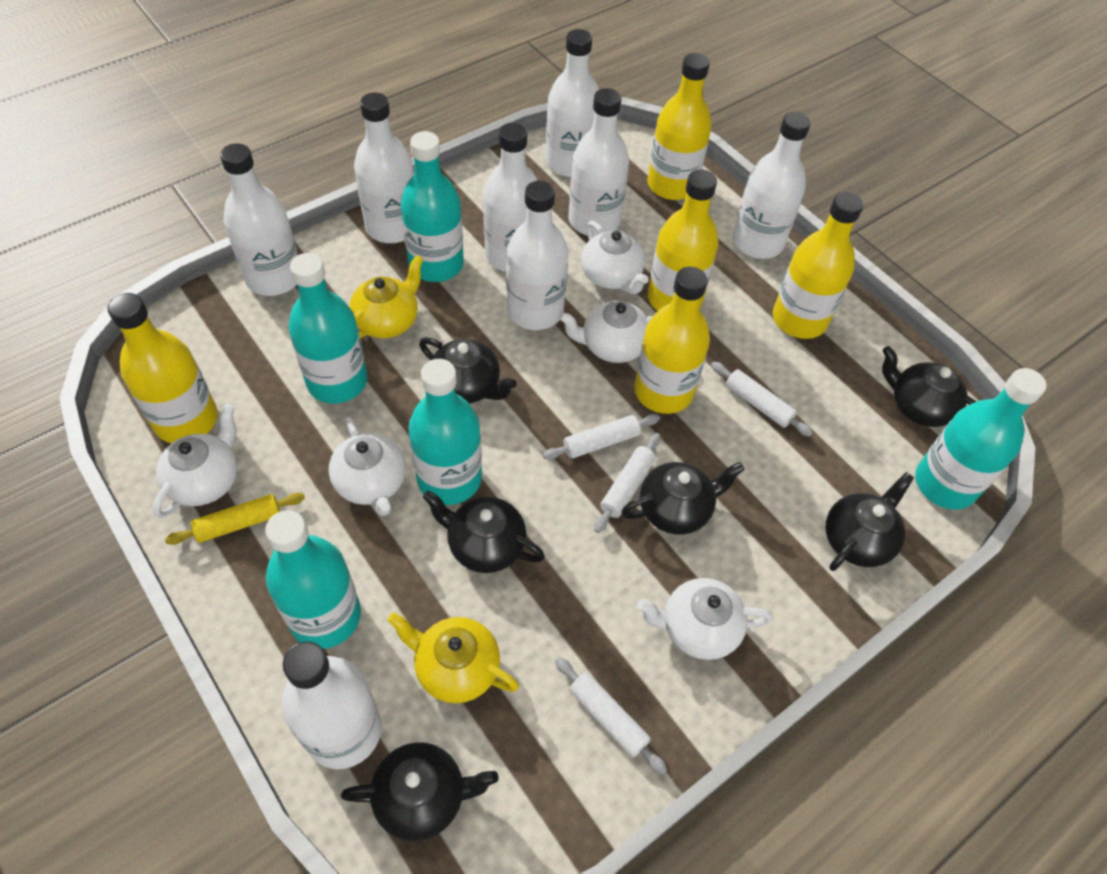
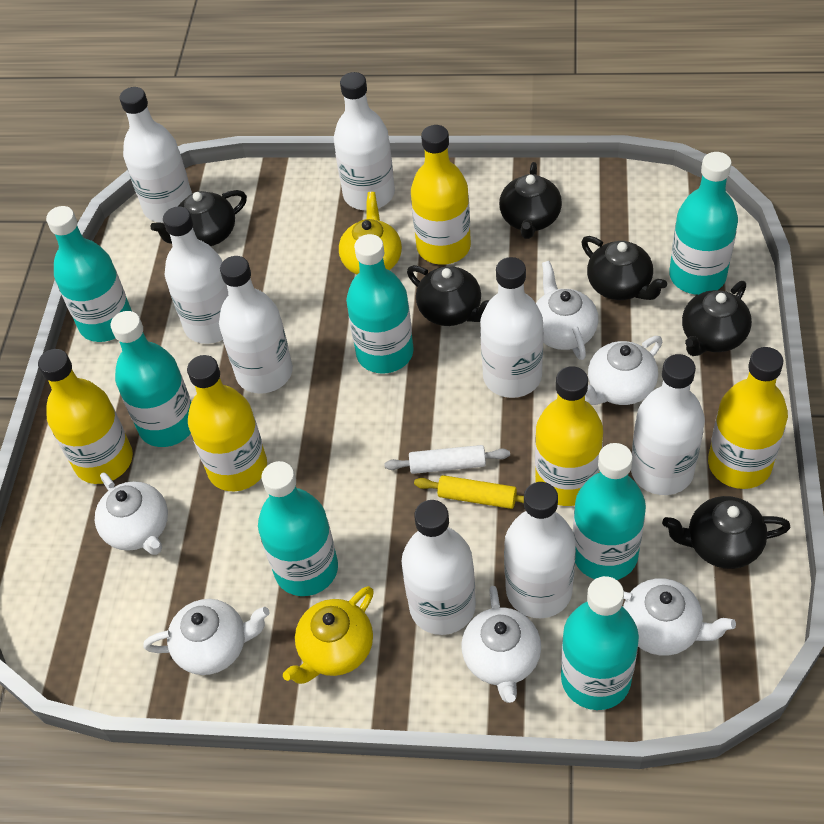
turquoise bottle: [265,510,361,649] [288,253,368,403] [401,131,464,282] [408,359,482,505] [915,368,1046,510] = 5 -> [46,206,132,342] [111,311,191,447] [258,461,338,596] [346,234,414,373] [561,576,639,710] [573,443,646,580] [669,152,738,295] = 7
white rolling pin: [543,414,660,460] [555,657,667,775] [594,433,660,533] [711,362,813,437] = 4 -> [384,445,510,474] = 1
white teapot: [153,404,237,518] [329,417,406,516] [559,301,653,363] [581,221,649,294] [637,578,772,660] = 5 -> [95,473,168,555] [143,599,270,675] [462,586,541,703] [536,261,598,360] [585,336,662,405] [622,578,736,656] = 6

